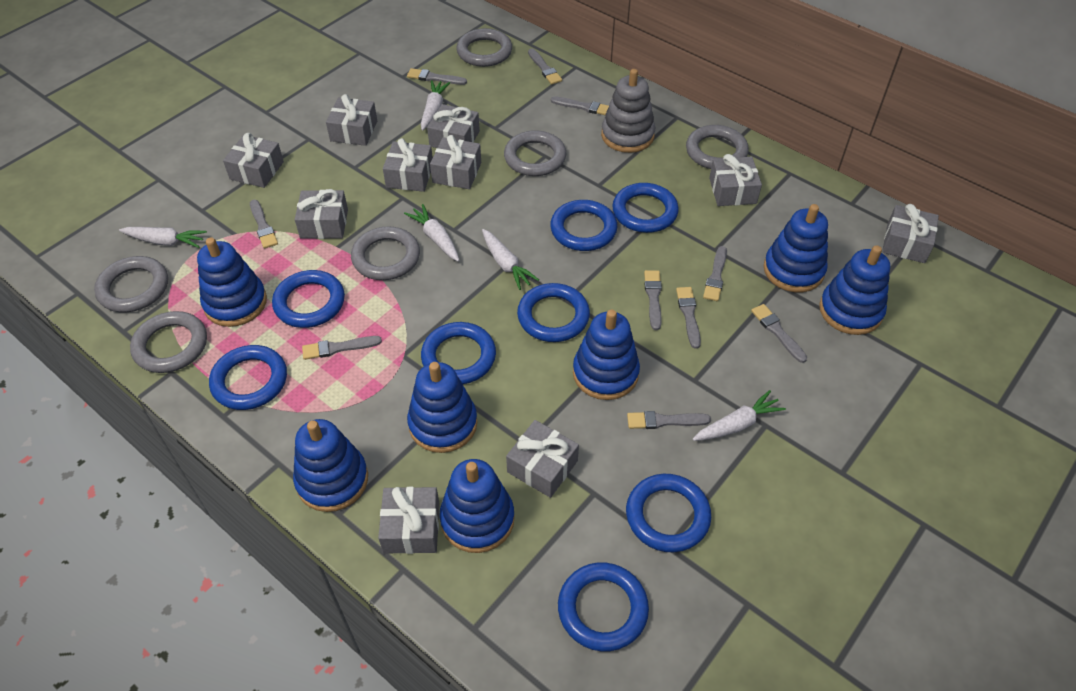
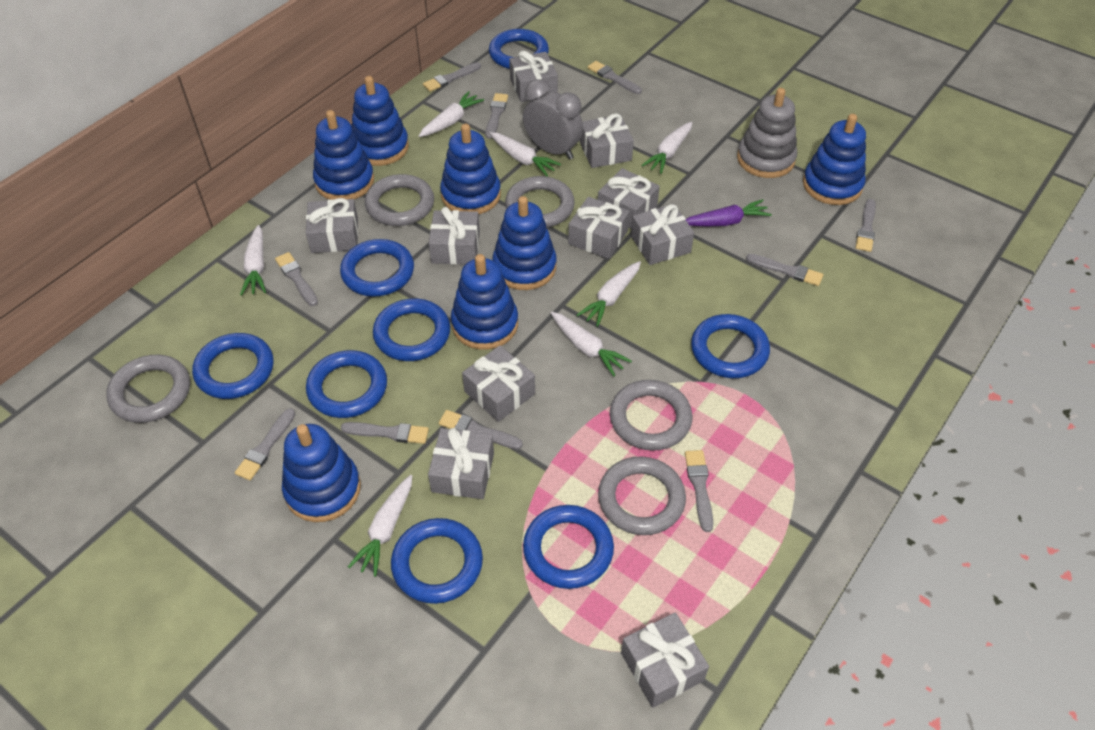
grey clock: none = 0 -> [523,79,583,160] = 1
grey ring: [94,256,168,313] [130,311,207,373] [351,226,420,280] [456,28,512,67] [504,130,566,176] [686,125,749,169] = 6 -> [106,355,190,423] [365,174,434,226] [505,176,575,228] [598,456,686,535] [610,380,693,451] = 5
purple carrot: none = 0 -> [686,199,772,226] = 1
white carrot: [119,227,207,248] [404,204,459,261] [421,80,450,131] [482,229,539,290] [693,390,786,441] = 5 -> [240,225,266,295] [348,475,412,577] [419,91,484,137] [490,132,561,176] [551,312,632,376] [577,261,641,327] [641,122,692,174] = 7

